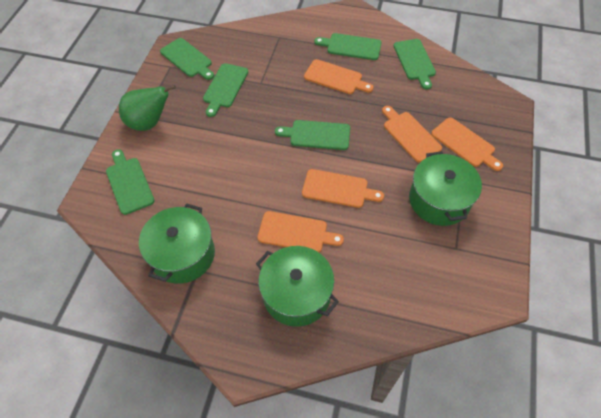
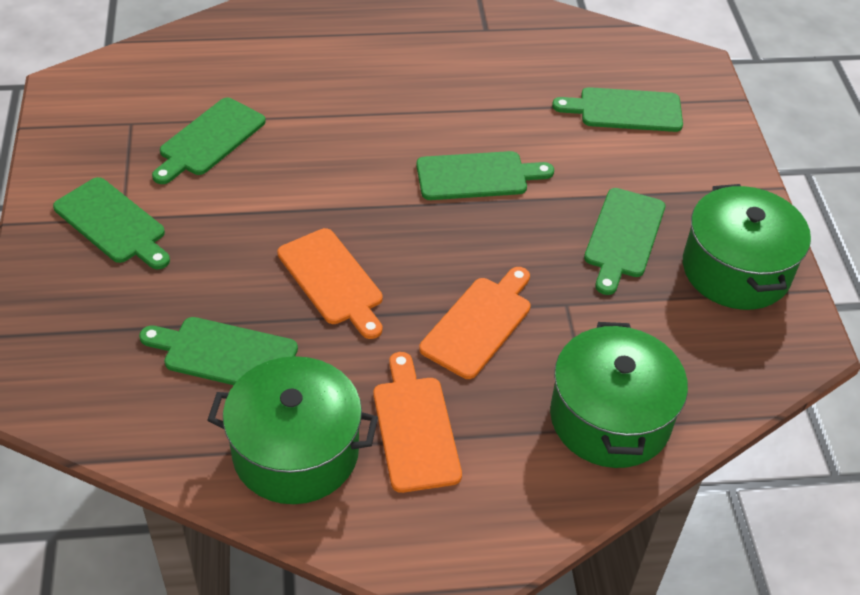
green pear: [119,85,176,131] = 1 -> none = 0
orange cutting board: [257,211,344,252] [302,169,384,208] [304,59,373,94] [382,106,442,162] [431,117,503,171] = 5 -> [277,228,383,339] [373,352,462,493] [419,267,531,379] = 3

